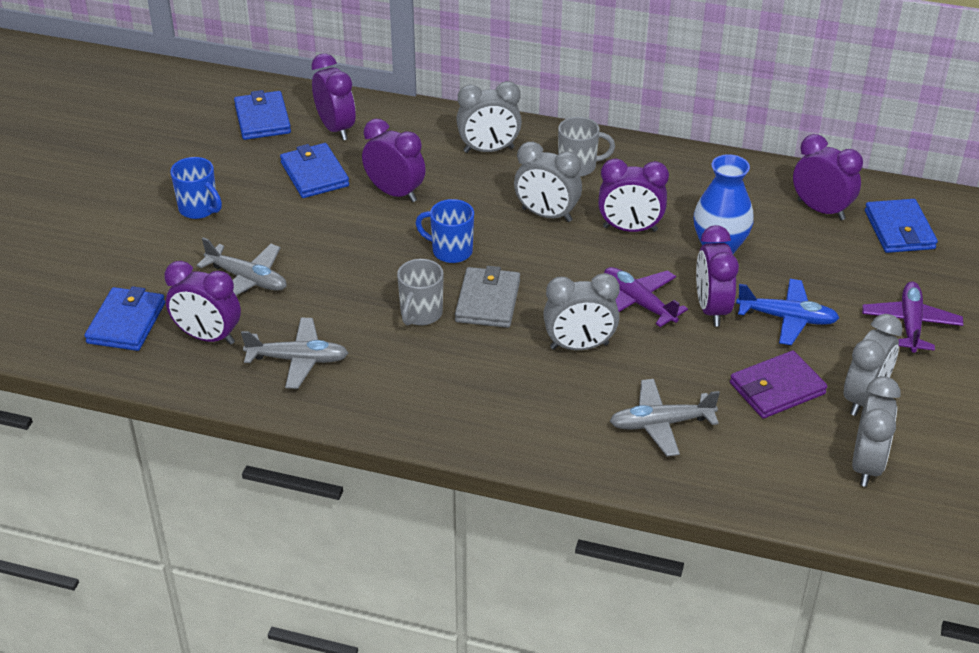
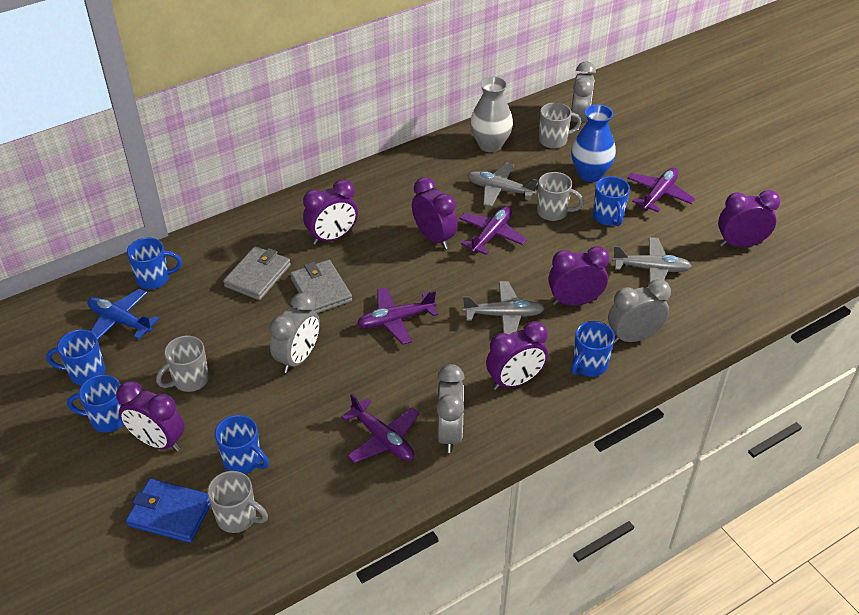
blue mug: [170,157,222,219] [416,199,474,263] = 2 -> [46,329,105,385] [67,374,124,433] [127,238,182,289] [215,415,269,474] [571,321,615,377] [593,176,630,226] = 6
blue wallet: [85,286,165,351] [234,90,291,140] [280,143,349,198] [865,199,938,253] = 4 -> [126,479,211,543] = 1
grey clock: [456,81,522,153] [514,142,582,222] [543,273,620,350] [844,314,903,416] [852,376,900,487] = 5 -> [270,293,320,373] [436,364,464,453] [571,61,596,130] [608,279,671,344] = 4
grey mug: [397,259,444,325] [558,117,615,177] = 2 -> [156,335,209,392] [207,471,268,533] [537,172,584,221] [539,102,581,149] = 4
grey vase: none = 0 -> [470,76,513,152] = 1
grey wallet: [455,266,520,328] = 1 -> [223,246,291,300] [290,260,352,313] = 2
purple plane: [604,267,688,327] [862,281,963,353] = 2 -> [341,393,419,463] [357,287,438,345] [459,206,527,255] [627,168,695,212] = 4
purple wallet: [730,350,827,419] = 1 -> none = 0

